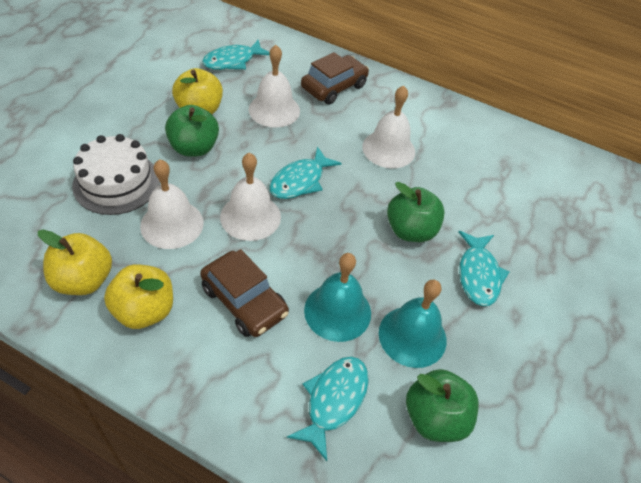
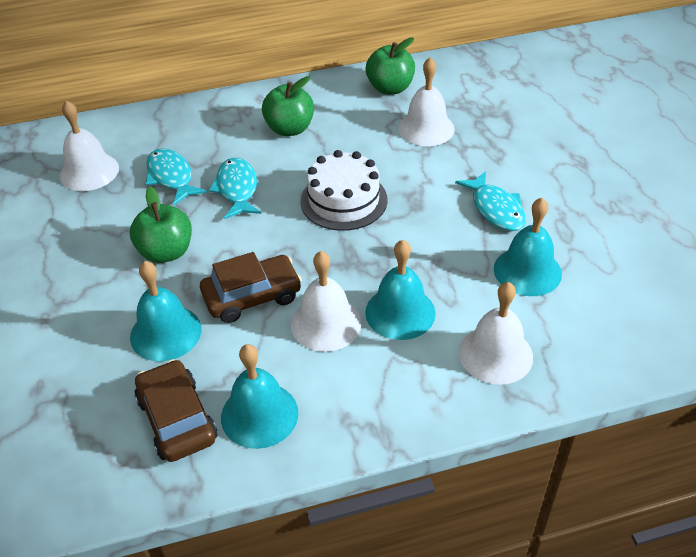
turquoise bell: [304,253,371,342] [379,280,446,368] = 2 -> [130,261,201,361] [221,344,298,449] [365,240,436,340] [494,198,562,296] = 4
turquoise fish: [202,40,270,70] [270,147,342,199] [287,357,369,461] [459,231,509,306] = 4 -> [146,148,207,205] [209,158,261,219] [455,171,526,231] = 3
yellow apple: [38,230,112,295] [104,264,173,329] [172,68,223,114] = 3 -> none = 0

